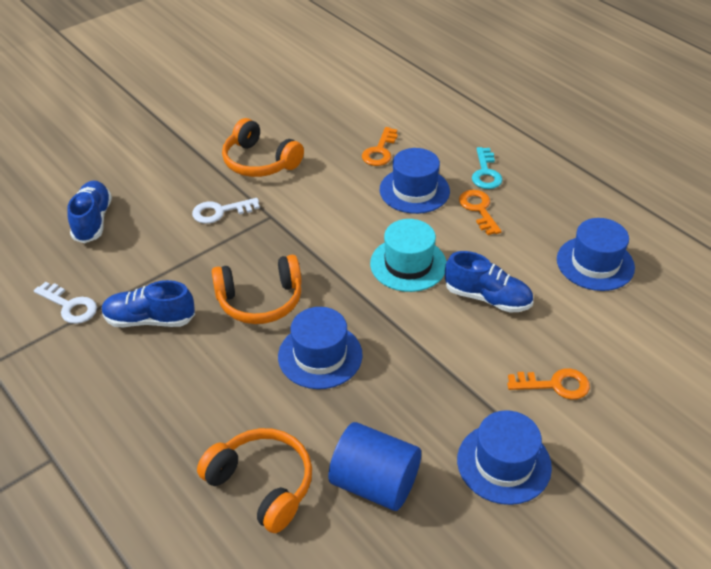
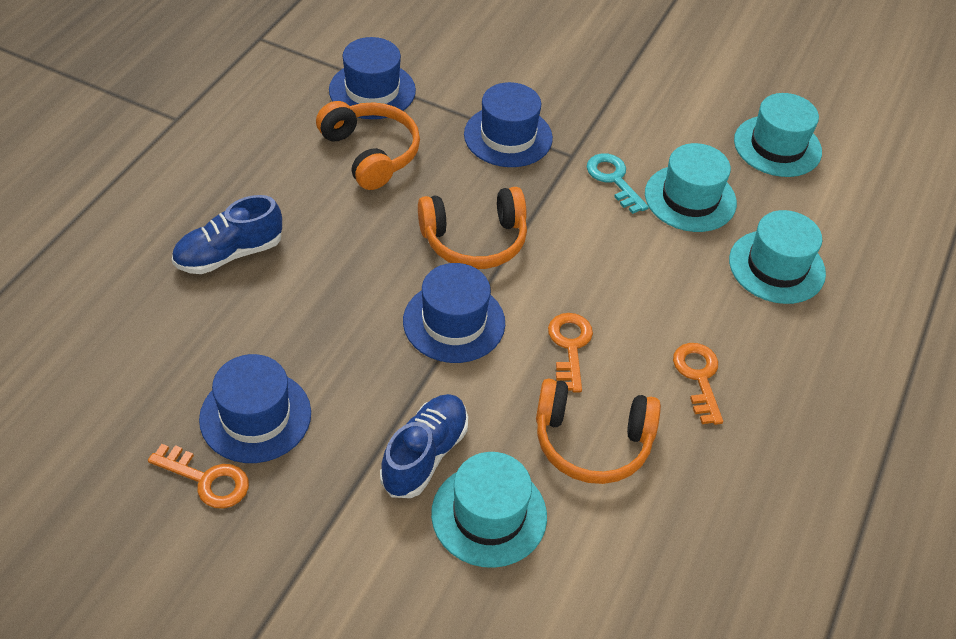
blue cylinder: [328,422,421,511] = 1 -> none = 0
blue shoe: [67,180,112,243] [102,280,195,328] [445,251,533,313] = 3 -> [172,195,282,274] [380,394,468,498] = 2
turquoise hat: [370,219,447,292] = 1 -> [431,452,547,568] [645,143,737,232] [729,210,826,304] [734,93,822,177] = 4
white key: [34,282,97,324] [192,198,260,224] = 2 -> none = 0

